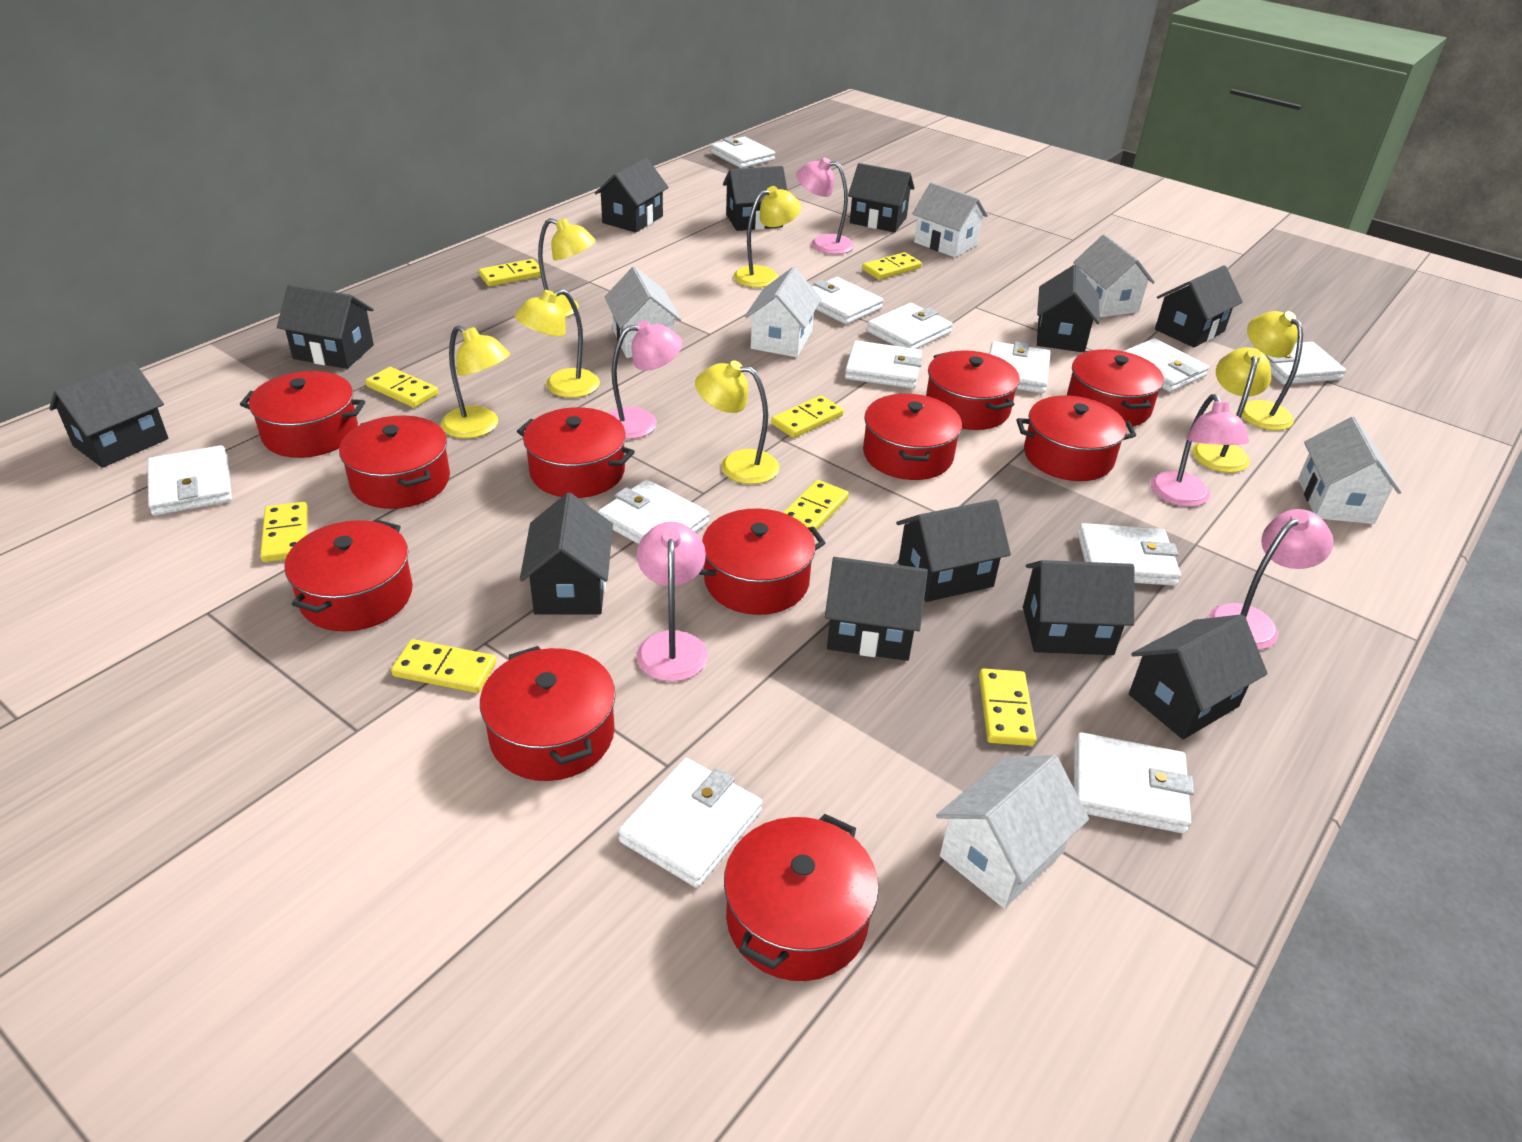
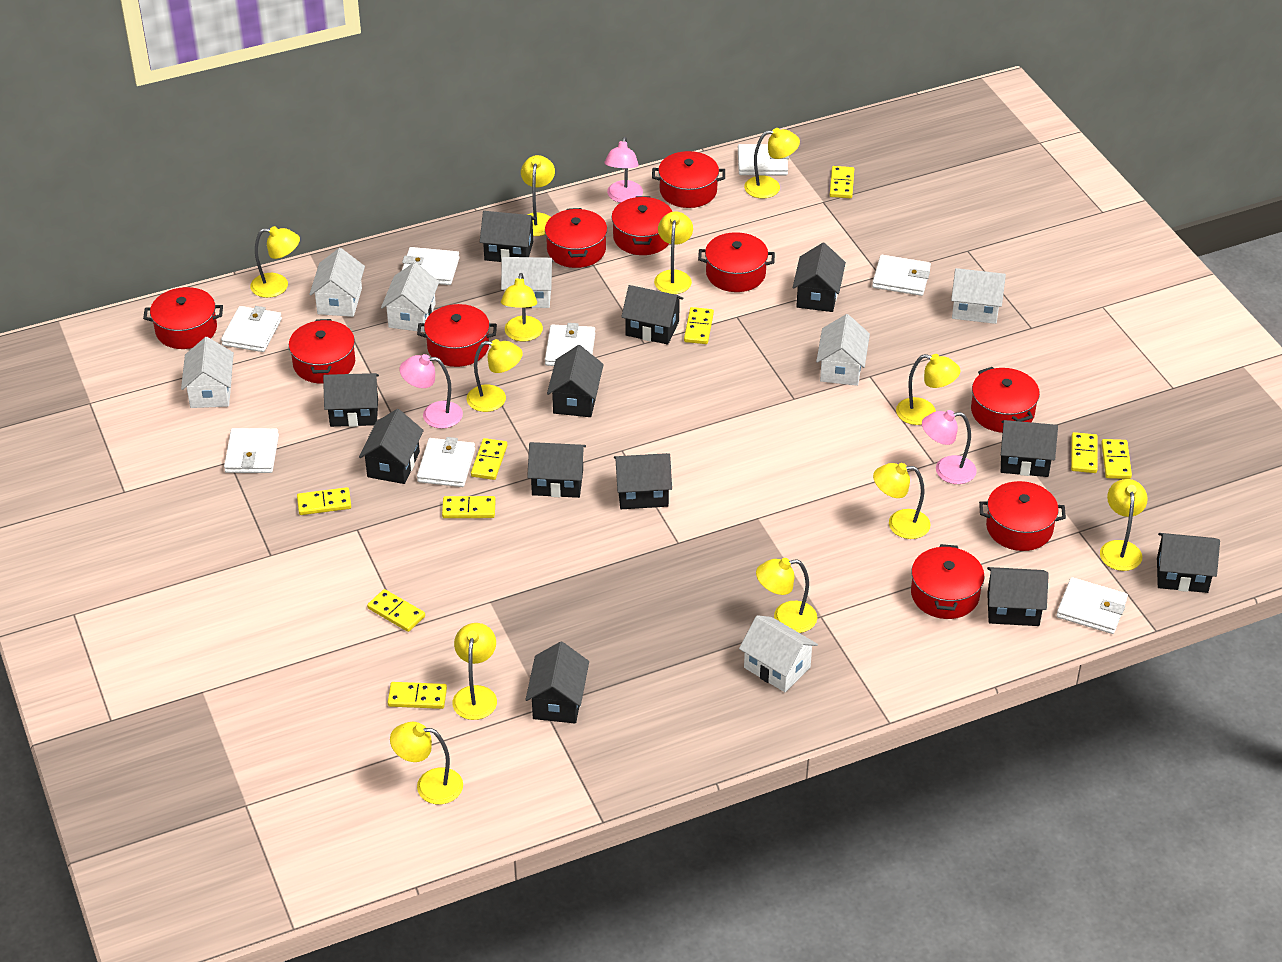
pink lamp: [609,320,682,439] [637,522,708,682] [796,157,854,254] [1151,394,1249,507] [1209,509,1334,650] = 5 -> [399,354,463,429] [604,137,643,203] [922,410,977,484] = 3
red pot: [240,371,365,458] [285,519,413,631] [339,415,450,509] [480,646,616,781] [517,407,635,498] [699,508,826,615] [724,814,879,981] [863,393,962,480] [926,350,1020,430] [1016,395,1136,481] [1067,349,1164,427] = 11 -> [143,287,223,349] [289,319,355,384] [417,304,497,367] [545,208,607,268] [612,196,672,255] [652,151,725,208] [698,232,775,292] [911,544,985,619] [971,367,1040,433] [979,481,1066,551] = 10
white house: [605,267,681,358] [745,267,822,357] [912,182,988,257] [936,755,1089,909] [1073,234,1155,317] [1298,417,1401,524] = 6 -> [181,337,234,408] [309,248,365,317] [381,262,439,332] [501,257,554,308] [739,615,818,692] [816,314,870,386] [951,268,1006,324] = 7
white wallet: [147,445,232,516] [598,479,709,544] [618,758,762,888] [711,137,775,168] [813,277,883,324] [845,340,923,389] [867,303,953,349] [989,341,1051,393] [1074,732,1194,834] [1078,523,1181,586] [1124,338,1209,392] [1255,342,1346,385] = 12 -> [221,306,282,352] [224,428,279,473] [402,247,460,285] [417,437,475,487] [545,323,595,366] [738,144,789,175] [872,255,931,296] [1056,577,1128,634] = 8
yellow domino: [260,502,308,562] [365,367,439,408] [391,639,496,693] [479,259,541,286] [771,395,844,438] [783,480,849,535] [862,252,922,280] [979,669,1036,746] = 8 -> [297,487,351,515] [367,589,425,632] [388,682,447,709] [442,496,496,518] [471,438,508,480] [684,307,714,344] [830,166,854,198] [1071,432,1098,473] [1101,439,1132,479] = 9
yellow lamp: [441,325,510,438] [515,289,600,398] [538,218,596,317] [695,360,780,484] [734,186,801,288] [1192,347,1271,473] [1241,311,1303,430] = 7 -> [250,226,300,298] [390,722,463,804] [452,623,497,720] [467,339,523,412] [501,273,543,342] [521,155,555,236] [654,212,693,294] [744,128,800,199] [756,558,817,633] [873,463,931,539] [896,354,960,425] [1100,479,1148,571] = 12

